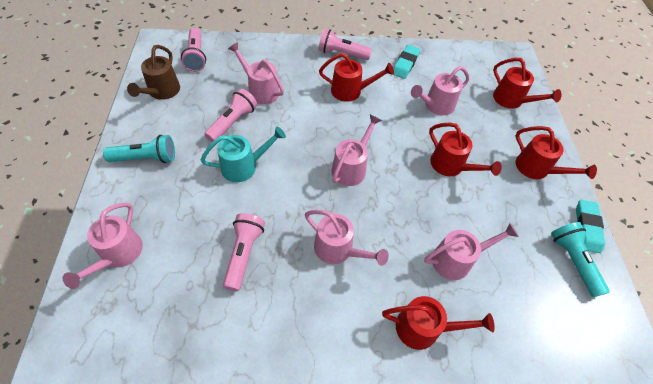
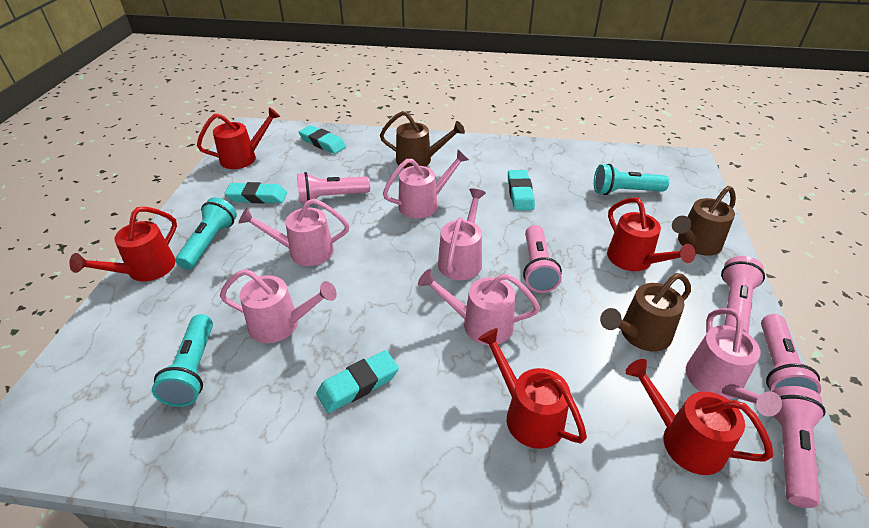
brown watering can: [127,45,180,100] = 1 -> [380,111,465,168] [600,273,691,352] [672,186,736,256] = 3
pink flashlight: [181,28,206,72] [204,89,257,142] [223,213,265,291] [319,29,372,60] = 4 -> [297,172,370,203] [523,225,562,293] [721,256,765,333] [761,314,821,395] [772,386,826,508] = 5
turquoise eraser: [393,45,420,79] [576,200,605,253] = 2 -> [224,182,287,204] [299,125,346,154] [316,350,399,413] [508,170,535,211] = 4
turquoise flashlight: [103,135,175,163] [551,222,610,297] = 2 -> [152,314,213,407] [176,197,237,270] [594,164,669,195] = 3
turquoise watering can: [201,127,286,182] = 1 -> none = 0

